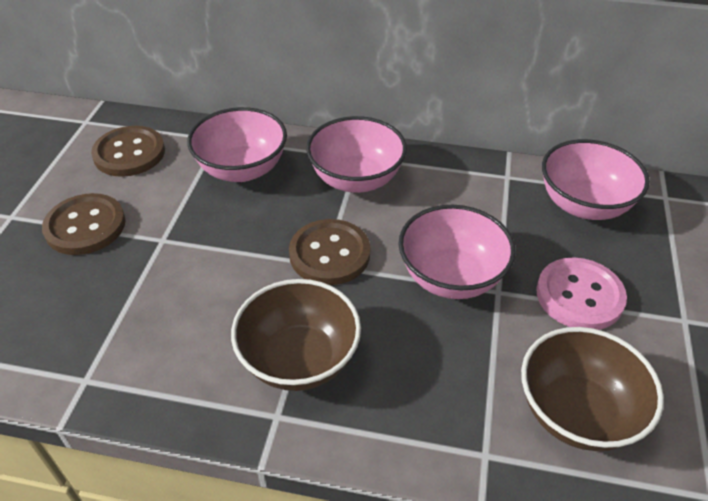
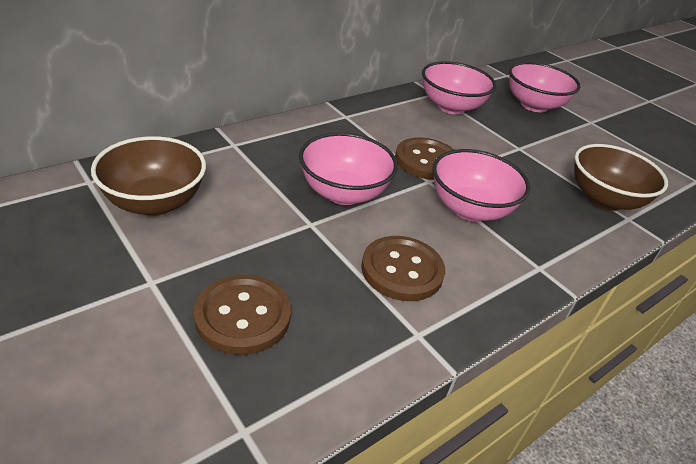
pink button: [536,257,627,330] = 1 -> none = 0

